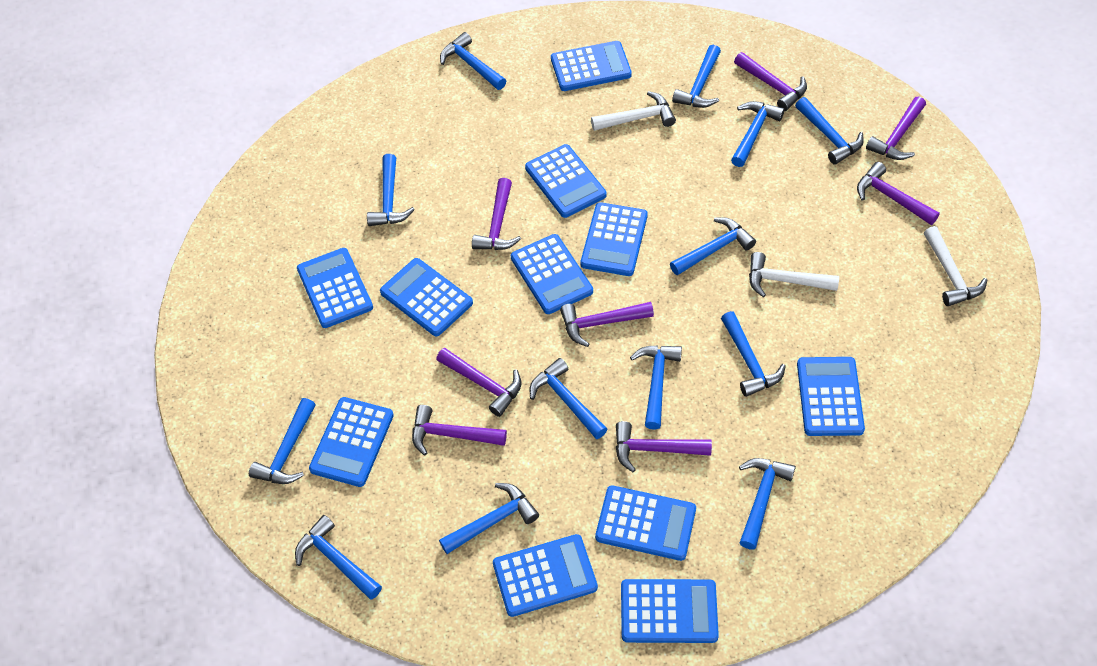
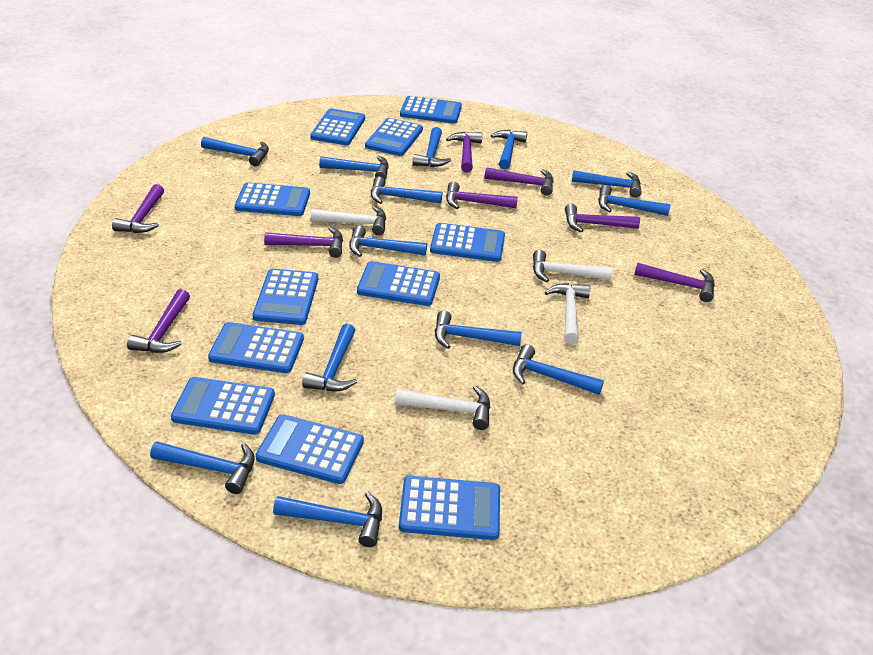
white hammer: [591,91,676,131] [749,252,839,297] [924,226,987,306] = 3 -> [311,206,386,235] [395,385,491,430] [533,250,612,282] [545,283,590,344] = 4

